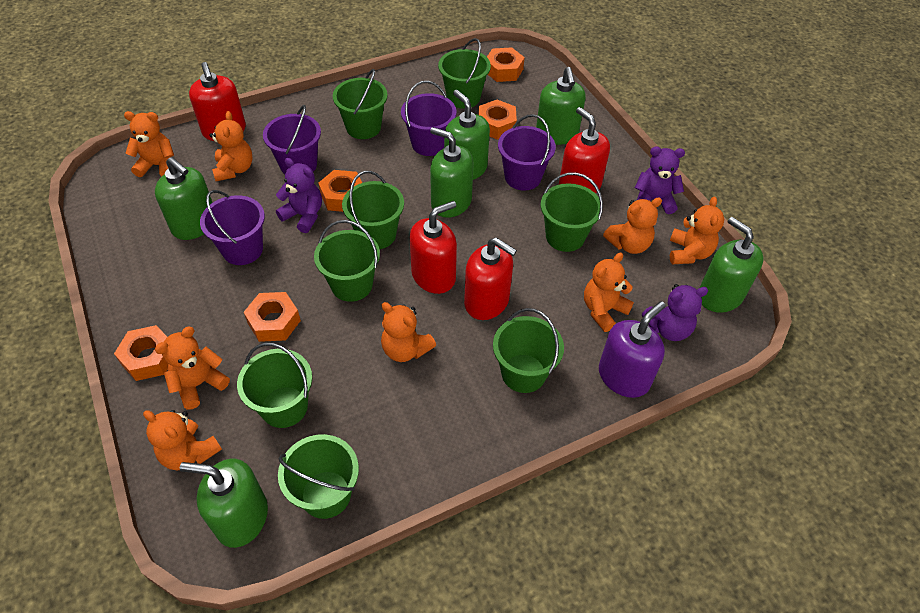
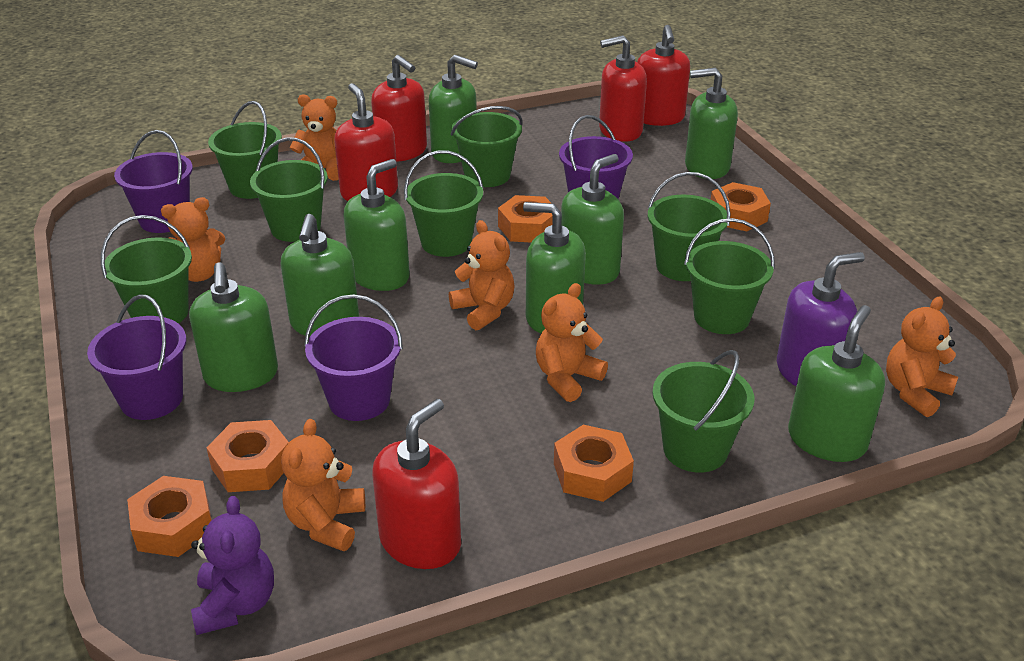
green soap dispenser: [155,157,213,240] [180,458,268,548] [430,127,474,218] [444,90,490,180] [536,67,586,145] [700,217,764,313] = 6 -> [189,262,278,392] [280,214,359,336] [343,159,410,291] [429,55,478,163] [523,202,586,333] [561,154,624,285] [685,68,738,179] [788,305,885,462] = 8
orange teddy bear: [124,111,174,177] [143,410,222,470] [155,327,230,410] [210,111,253,181] [381,302,436,362] [584,253,634,332] [603,197,662,254] [670,197,724,264] = 8 -> [161,197,225,282] [281,419,365,551] [290,94,339,181] [449,220,515,330] [536,283,608,402] [886,297,958,417] = 6
purple teddy bear: [276,158,322,233] [635,147,685,214] [642,284,708,341] = 3 -> [191,496,274,635] = 1
red soap dispenser: [189,62,246,141] [410,201,457,294] [464,237,517,320] [559,107,610,194] = 4 -> [334,83,398,201] [371,55,427,162] [372,399,461,569] [599,35,647,142] [637,25,690,126] = 5

